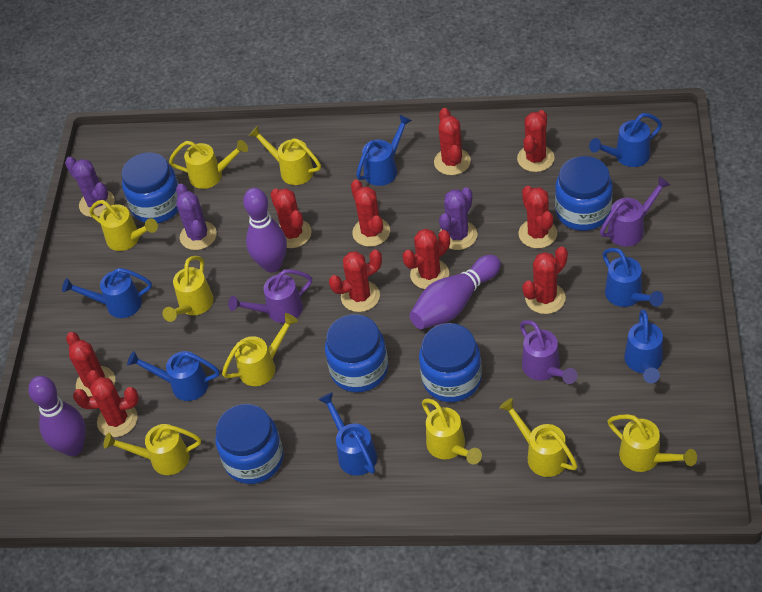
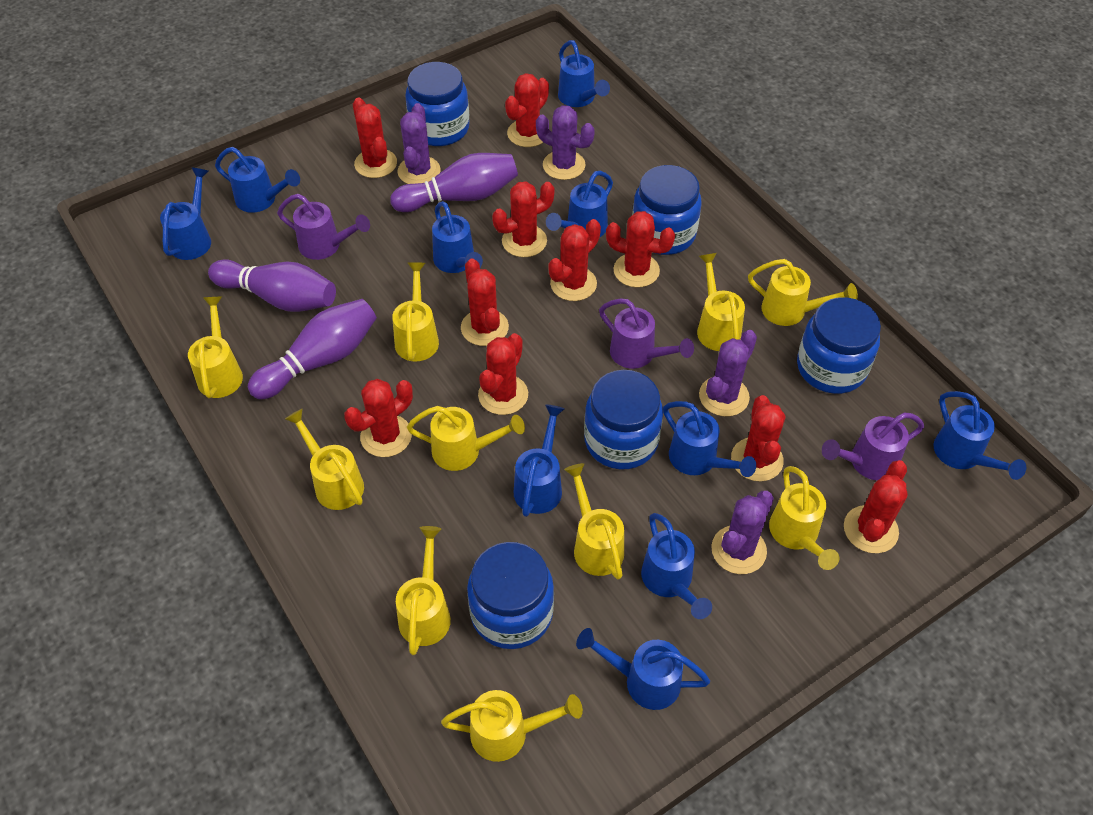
blue watering can: [62,268,152,318] [127,351,220,401] [319,392,377,476] [356,115,412,186] [589,113,662,167] [602,248,664,307] [624,309,663,383] = 7 -> [160,167,211,260] [215,147,300,213] [432,201,483,273] [514,404,565,517] [546,171,613,237] [558,40,610,107] [576,628,710,710] [641,513,712,619] [663,401,756,477] [934,391,1026,480] = 10
purple cactus: [65,157,115,217] [176,184,217,250] [439,187,477,250] = 3 -> [397,103,441,184] [536,105,595,180] [699,330,757,416] [711,491,774,574] = 4
yellow watering can: [89,200,158,251] [103,424,201,475] [162,256,214,322] [169,140,248,189] [222,313,298,386] [249,126,321,185] [422,399,482,464] [499,398,578,477] [607,414,697,472] = 9 -> [188,297,243,398] [285,409,364,510] [392,262,439,362] [396,526,451,655] [407,406,525,471] [441,690,583,762] [564,463,624,580] [697,253,745,351] [748,259,858,326] [769,466,839,570] = 10

